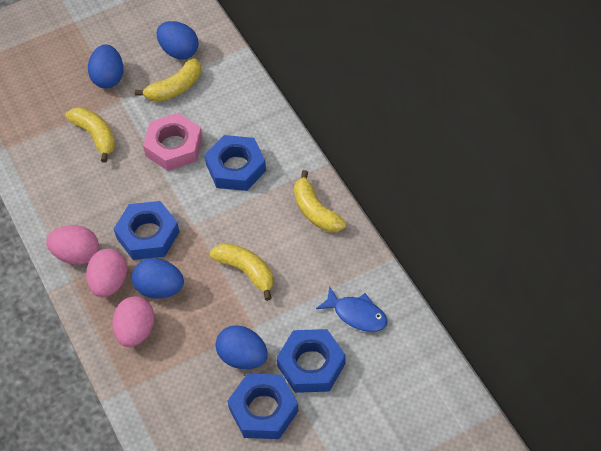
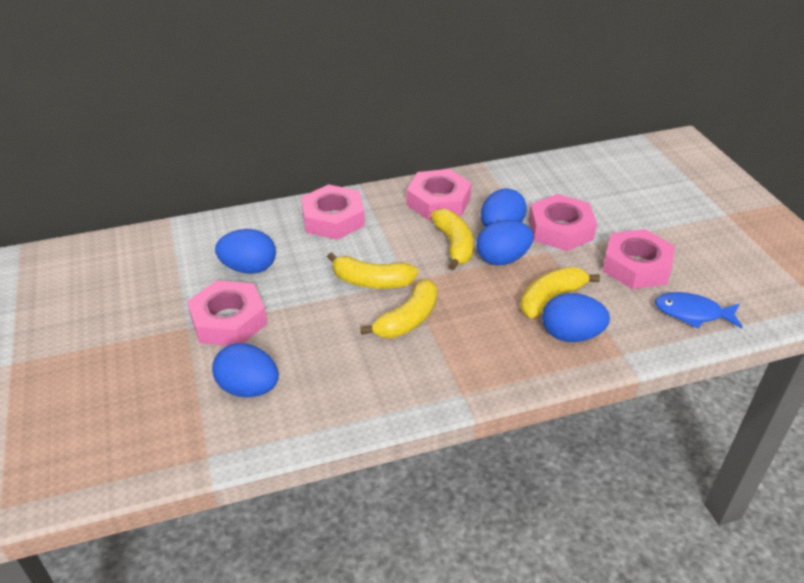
blue egg: [88,45,123,89] [132,258,184,298] [157,21,199,60] [215,325,268,369] = 4 -> [212,343,279,397] [215,229,276,274] [476,220,533,266] [481,188,527,227] [542,293,610,342] = 5
blue nut: [114,201,180,260] [205,135,266,191] [228,374,298,439] [277,329,346,393] = 4 -> none = 0
pink egg: [46,225,99,265] [86,248,127,297] [112,296,154,347] = 3 -> none = 0
pink nut: [143,113,203,171] = 1 -> [187,280,267,346] [301,184,365,240] [407,169,472,220] [529,194,597,251] [602,229,675,289] = 5

